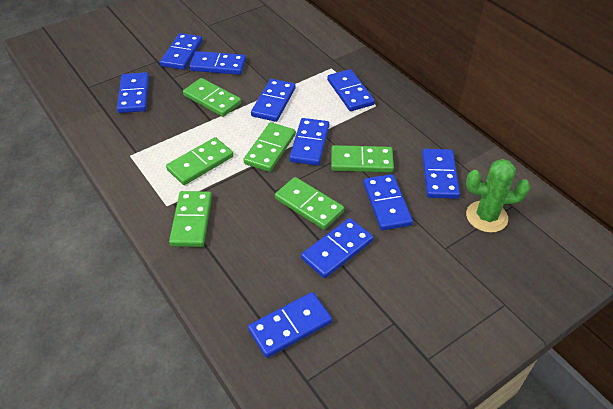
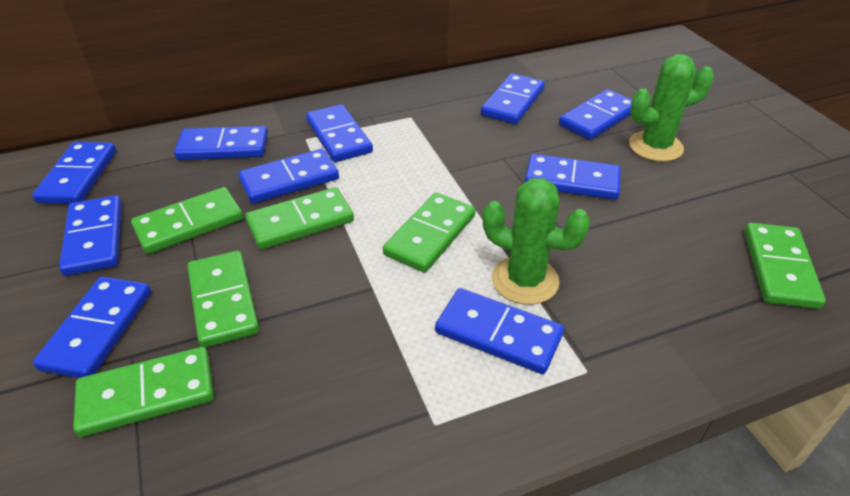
green cactus: [466,159,530,233] = 1 -> [483,178,590,305] [629,54,714,162] = 2

